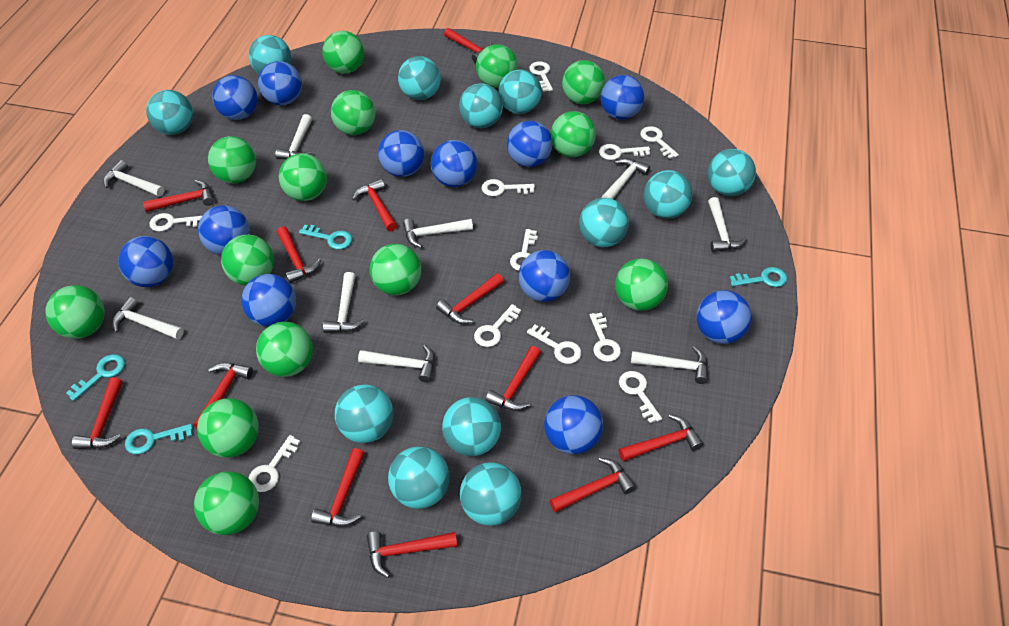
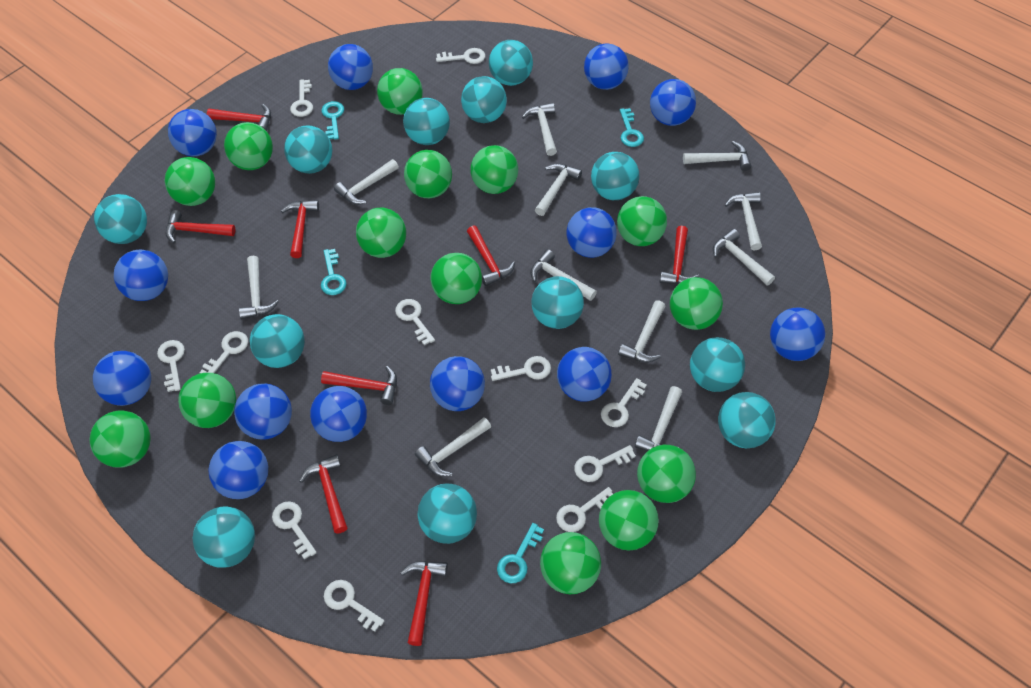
blue ball: [118,236,173,287] [198,205,250,255] [212,75,258,120] [241,274,296,327] [258,61,302,105] [378,130,424,177] [431,140,477,187] [507,121,553,167] [518,250,570,302] [544,395,603,454] [601,75,645,120] [696,290,752,344] = 12 -> [93,351,151,406] [114,250,168,301] [168,109,217,156] [209,441,268,499] [234,384,292,440] [310,386,367,442] [328,44,373,90] [430,356,485,411] [557,347,612,401] [566,207,617,258] [584,43,629,90] [650,79,696,126] [770,308,825,361] = 13
red hammer: [72,377,123,449] [143,180,214,212] [194,363,253,428] [276,226,321,283] [311,448,365,527] [353,179,397,232] [367,531,457,578] [436,273,504,324] [444,28,492,63] [485,346,541,411] [549,457,636,513] [619,414,703,462] = 12 -> [166,210,235,243] [207,104,271,131] [281,200,319,258] [299,454,347,533] [321,366,397,405] [400,561,448,646] [467,226,515,286] [660,226,699,284] = 8
white hammer: [103,160,164,197] [112,297,184,340] [275,114,312,159] [323,272,365,333] [358,344,435,383] [403,219,473,248] [601,158,650,199] [631,346,708,384] [708,197,747,252] = 9 -> [239,255,279,319] [334,159,399,205] [415,417,491,477] [522,103,557,156] [531,249,597,301] [535,164,582,216] [618,300,665,362] [635,386,682,451] [683,141,751,171] [713,229,775,286] [725,192,762,250] = 11

